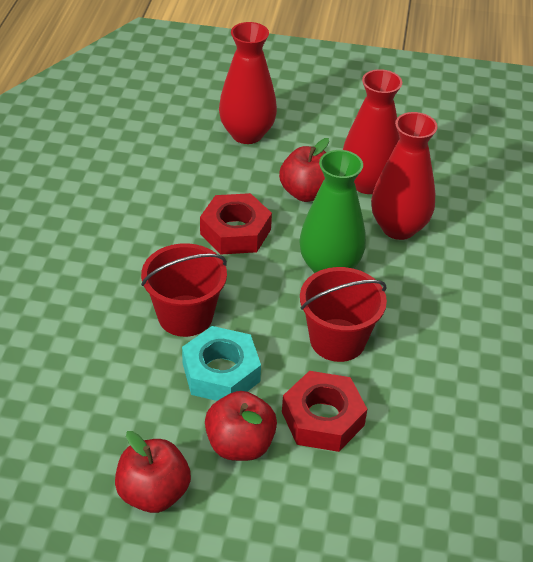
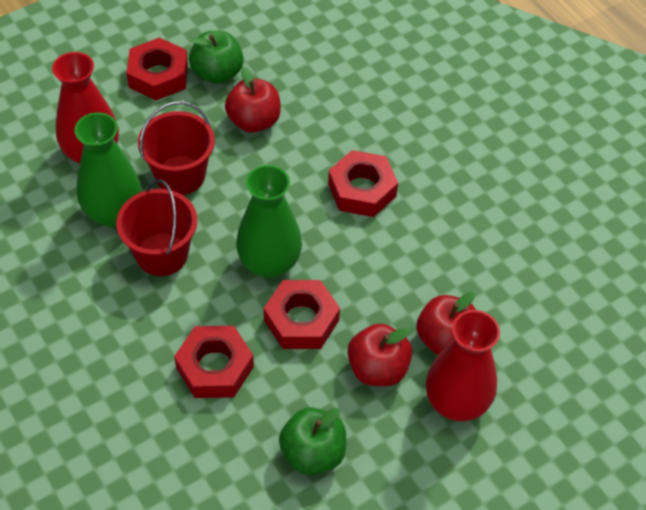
green apple: none = 0 -> [189,31,244,84] [279,407,346,475] = 2
green vase: [299,150,366,273] = 1 -> [74,113,142,227] [236,165,302,278] = 2
red nut: [200,193,272,254] [282,371,367,452] = 2 -> [126,37,188,100] [174,326,254,398] [264,280,340,349] [328,150,398,217] = 4
red vase: [219,22,277,144] [343,69,402,194] [371,112,438,240] = 3 -> [52,52,119,164] [426,310,500,421] = 2
turquoise nut: [182,326,261,401] = 1 -> none = 0

